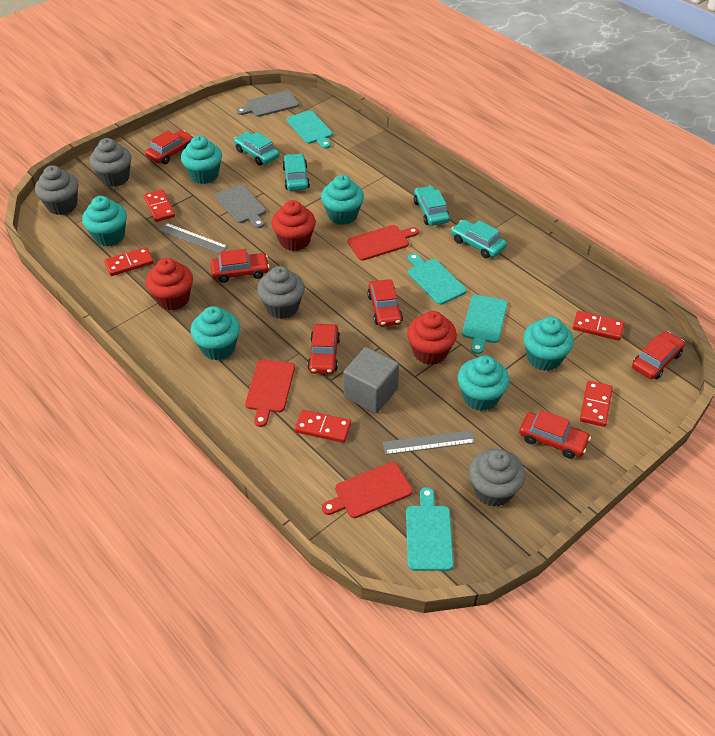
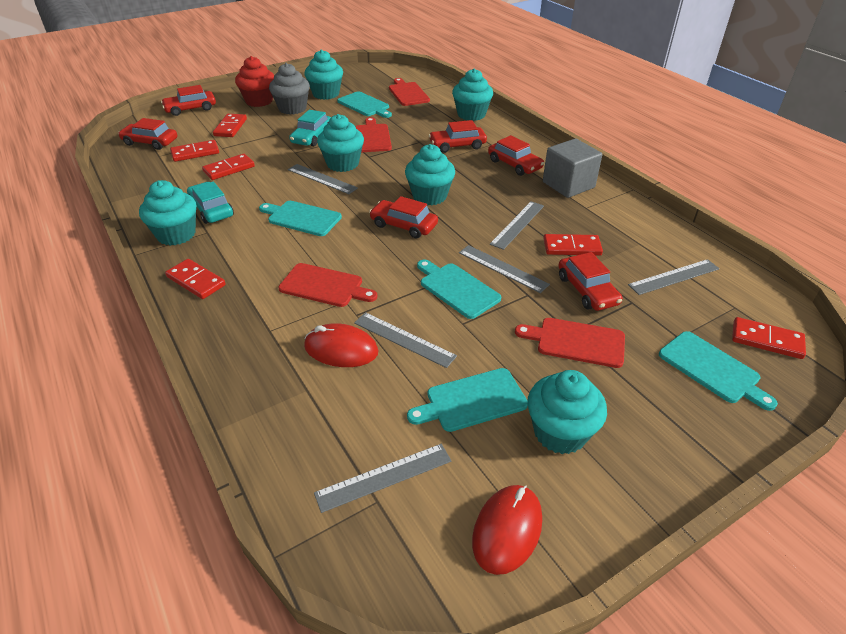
grey cupcake: [35,165,78,215] [90,138,131,187] [257,266,305,319] [469,449,525,507] = 4 -> [269,63,310,115] = 1
grey cutting board: [215,184,266,228] [236,90,299,117] = 2 -> none = 0
grey ruler: [159,223,228,254] [383,430,476,455] = 2 -> [288,164,358,194] [314,444,451,513] [354,312,457,368] [459,245,550,293] [490,201,544,250] [628,259,719,295] = 6
red cupcake: [146,258,193,311] [271,200,316,251] [407,311,457,365] = 3 -> [235,56,274,107] = 1
red cutting board: [245,359,295,427] [322,462,413,518] [348,225,419,261] = 3 -> [279,263,377,307] [356,117,392,152] [389,78,430,106] [515,318,625,368] = 4
red domino: [104,247,154,276] [144,189,175,222] [295,410,351,443] [573,311,624,341] [580,381,613,427] = 5 -> [165,259,226,299] [170,140,219,162] [202,154,255,180] [213,114,247,137] [544,234,603,256] [732,317,806,359] = 6
red mouse: none = 0 -> [304,323,378,367] [472,485,542,575] = 2
turquoise car: [234,132,280,166] [282,154,310,191] [414,186,450,226] [451,220,507,258] = 4 -> [187,181,234,224] [289,110,331,146] = 2
turquoise cutting board: [287,110,333,149] [406,487,454,571] [408,253,467,305] [462,295,507,354] = 4 -> [259,201,342,236] [337,91,392,118] [407,368,528,432] [417,259,501,319] [659,331,778,411] = 5

